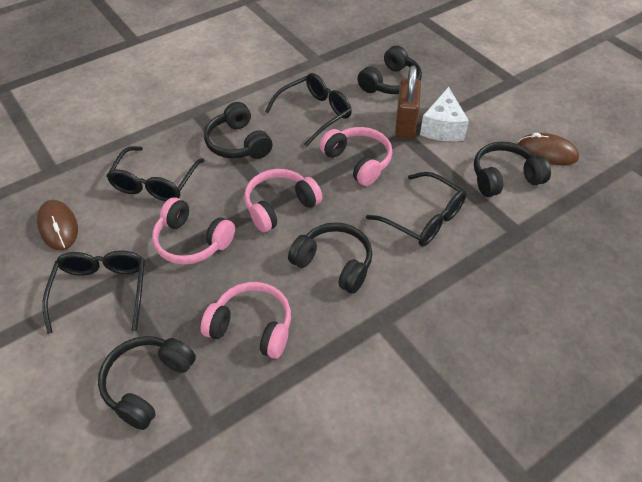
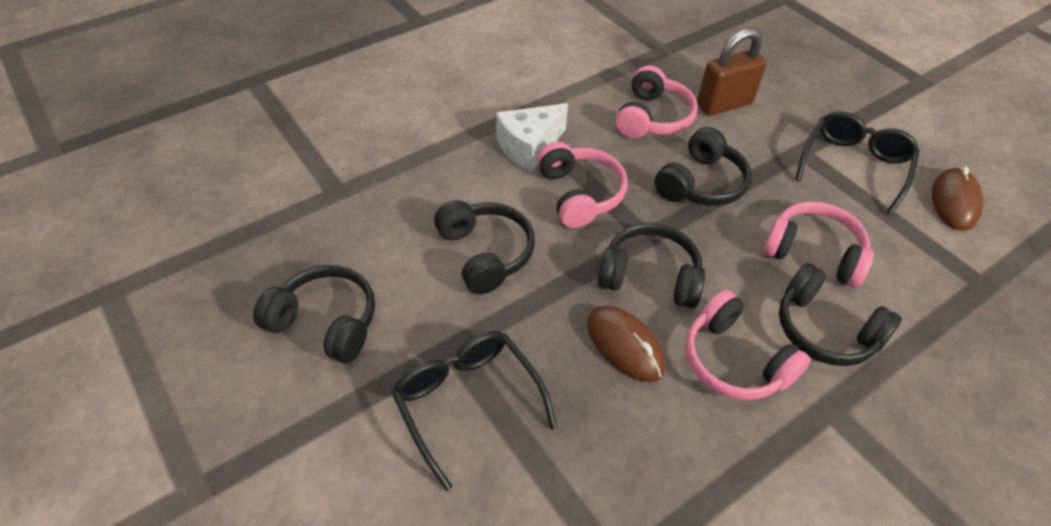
black glasses: [42,250,145,334] [107,146,205,201] [265,73,352,147] [366,172,466,246] = 4 -> [392,331,557,491] [795,112,920,215] = 2

